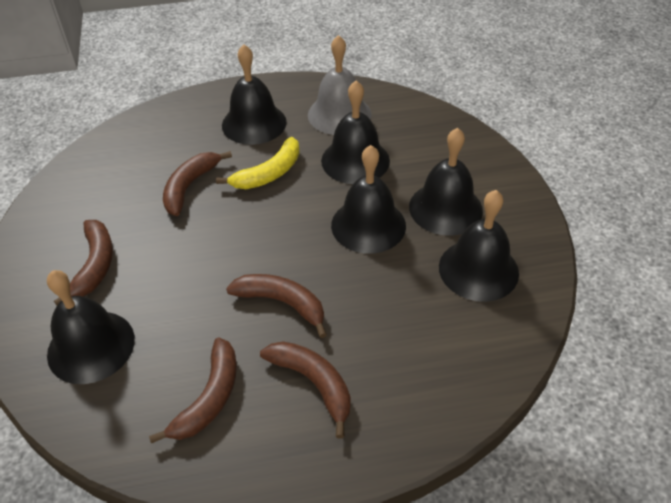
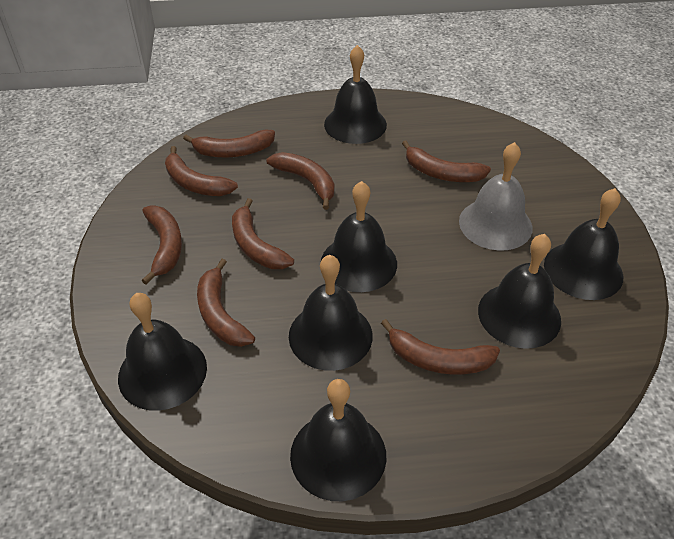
black bell: [47,270,135,384] [222,44,287,145] [321,81,390,184] [331,145,406,254] [409,128,483,236] [439,190,519,302] = 6 -> [118,293,207,411] [289,255,373,371] [290,379,386,501] [321,181,397,292] [324,45,387,144] [478,234,561,349] [544,188,623,300] = 7
brown banana: [54,220,113,305] [149,338,237,443] [163,151,232,216] [226,274,327,338] [260,341,351,438] = 5 -> [142,205,182,285] [165,146,238,196] [183,130,275,157] [197,259,255,347] [232,198,294,269] [266,152,335,210] [381,319,500,374] [402,140,491,182] = 8
yellow banana: [216,137,300,189] = 1 -> none = 0

